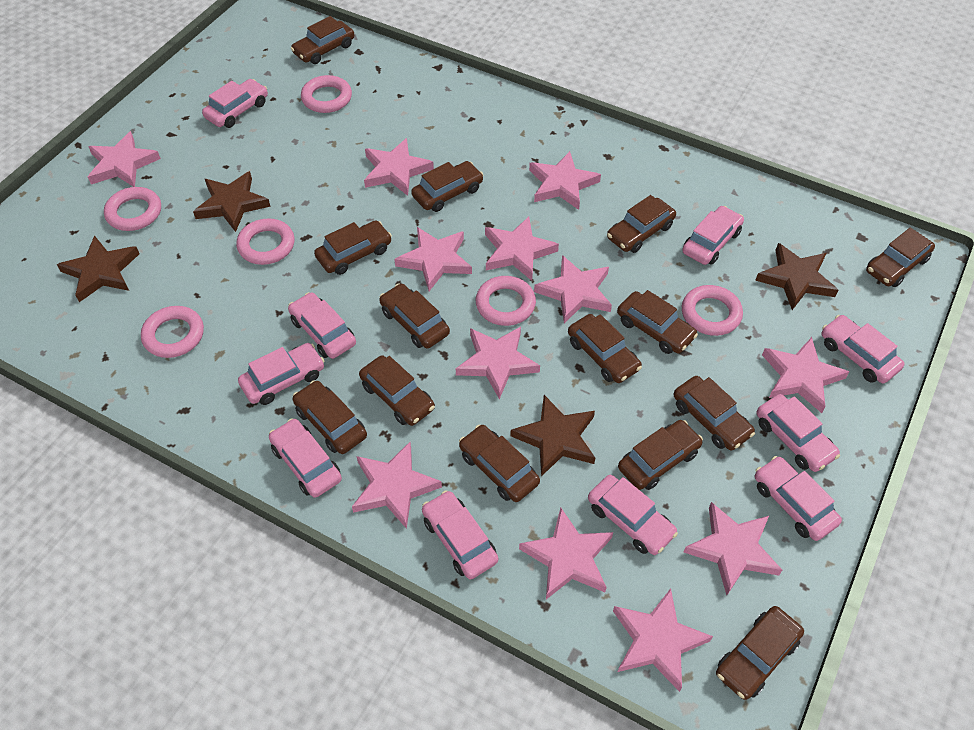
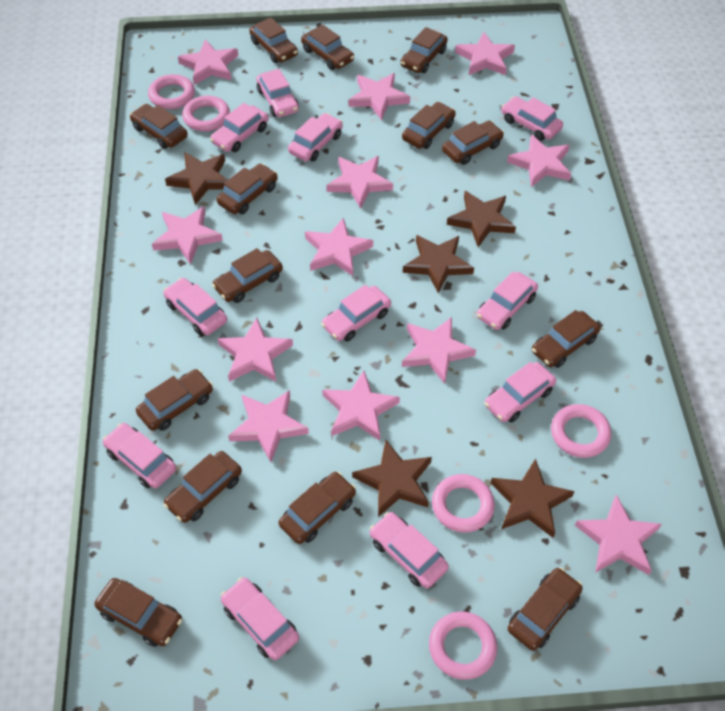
brown star: [57,235,140,302] [193,171,271,232] [510,395,595,477] [755,243,838,310] = 4 -> [165,152,228,205] [352,439,432,517] [403,235,474,294] [447,191,516,247] [491,458,575,538] = 5
pink car: [202,79,268,128] [238,343,325,405] [269,418,342,498] [288,292,356,359] [422,490,498,579] [588,475,678,555] [682,206,744,265] [755,456,842,541] [756,394,840,472] [821,315,905,383] = 10 -> [103,423,176,489] [163,278,227,335] [210,103,269,152] [221,577,299,660] [256,69,299,117] [288,113,343,161] [321,285,391,342] [370,512,449,588] [477,271,538,330] [485,362,556,423] [501,96,563,141] = 11
pink ring: [104,187,161,231] [141,306,204,358] [236,218,295,265] [301,75,352,113] [476,276,536,326] [682,285,743,336] = 6 -> [148,74,195,109] [182,96,230,131] [429,612,497,680] [432,474,495,533] [551,404,611,458] = 5

